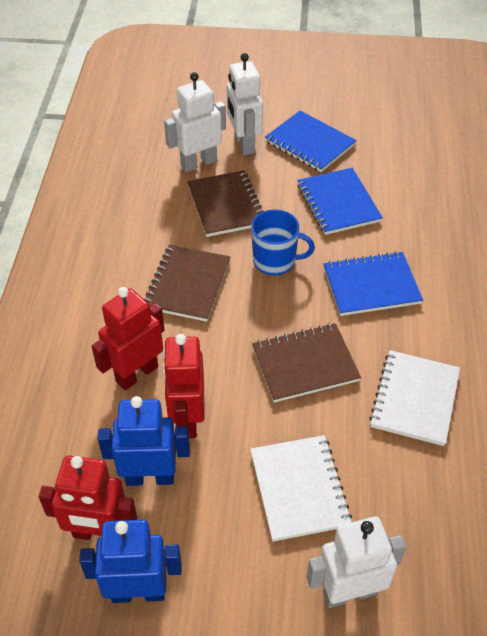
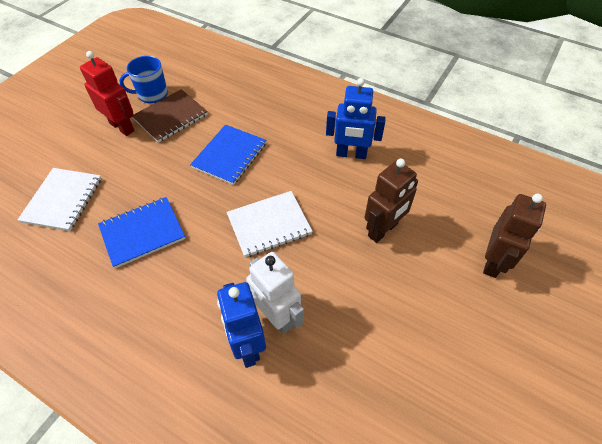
blue notebook: [265,111,356,172] [297,168,383,235] [323,251,423,316] = 3 -> [98,197,185,268] [190,124,267,185] = 2
brown notebook: [144,245,230,322] [187,170,263,237] [252,323,361,402] = 3 -> [133,89,208,143] = 1
brown robot: none = 0 -> [364,159,418,243] [483,194,546,278] = 2
red robot: [39,456,137,540] [92,287,165,390] [163,334,205,438] = 3 -> [80,51,135,136] = 1
white robot: [164,72,226,172] [227,53,263,155] [307,516,406,608] = 3 -> [246,252,304,334] = 1

